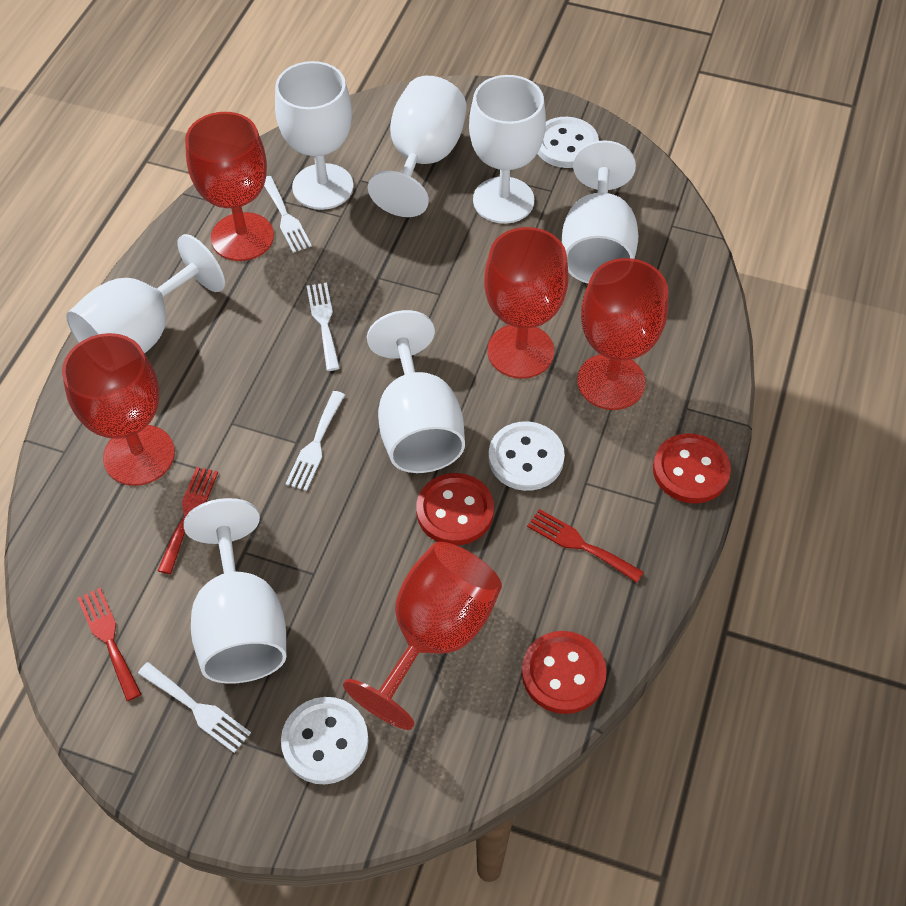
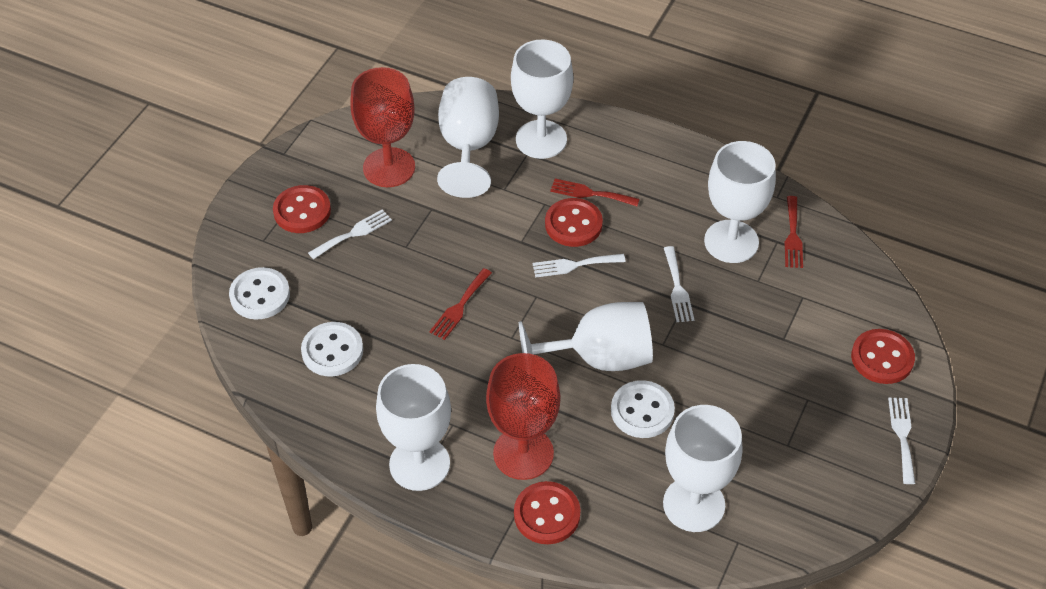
red button: [416,473,494,545] [522,631,607,714] [653,433,731,503] = 3 -> [273,185,331,233] [514,481,581,544] [545,198,603,247] [851,329,915,384] = 4
red goblet: [62,333,175,486] [185,112,274,261] [343,542,502,730] [484,227,568,379] [577,258,668,410] = 5 -> [350,67,415,187] [486,353,560,480] = 2
white goblet: [66,234,225,353] [183,498,286,684] [275,61,354,210] [367,310,465,473] [368,76,466,217] [469,75,546,224] [562,140,638,283] = 7 -> [376,364,451,491] [437,77,499,198] [511,40,573,159] [519,302,653,371] [663,405,743,532] [704,141,776,263] = 6

